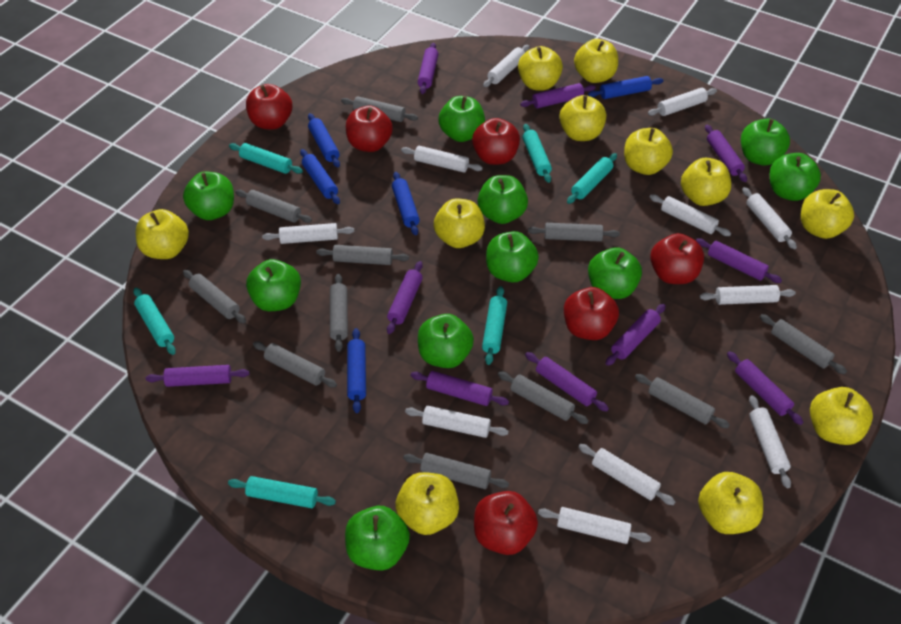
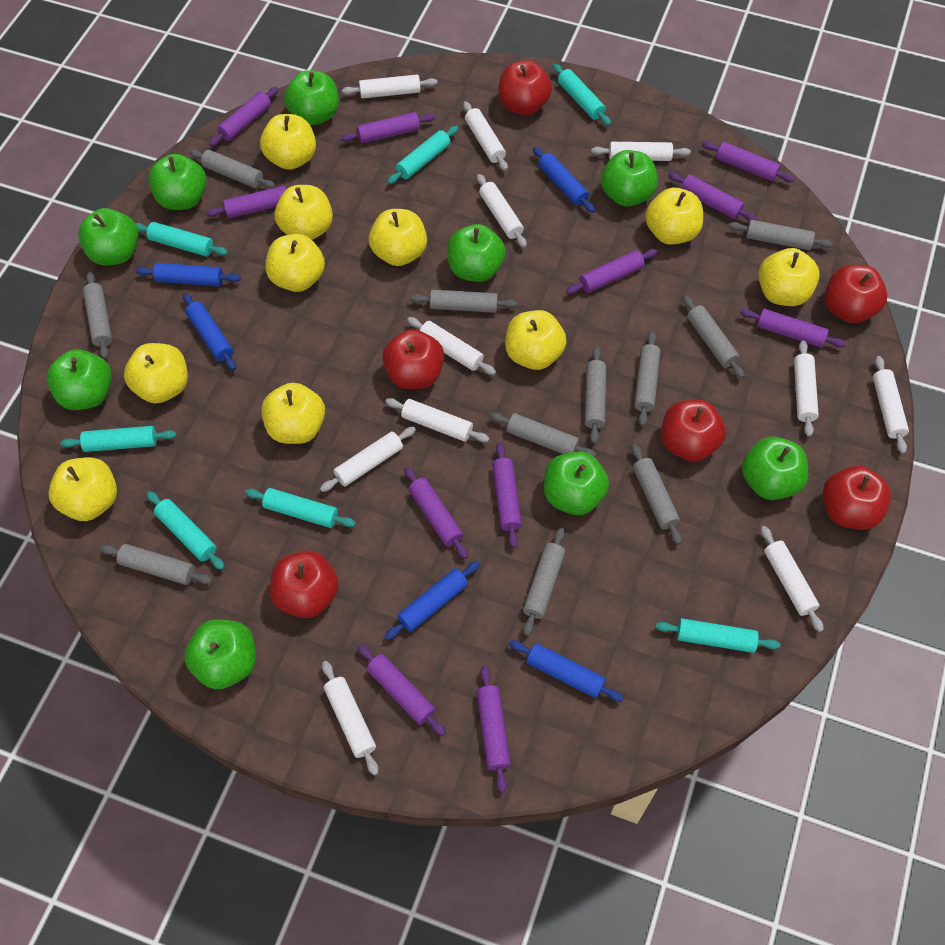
green apple: [183,172,234,220] [246,259,301,311] [345,506,410,570] [418,314,474,368] [438,96,485,142] [477,175,528,224] [486,231,539,283] [588,247,642,299] [741,118,790,165] [770,153,821,201] = 10 -> [47,349,112,410] [78,208,139,265] [148,154,207,210] [184,619,256,689] [284,70,339,125] [447,224,506,282] [544,451,609,515] [601,150,658,207] [742,437,808,500] = 9
purple rolling pin: [146,365,250,387] [387,261,423,334] [410,371,509,406] [418,43,438,94] [520,83,596,109] [525,352,609,412] [605,304,666,366] [696,239,782,283] [705,125,747,182] [727,351,804,425] = 10 -> [206,185,286,218] [209,87,279,146] [341,112,436,144] [357,644,446,736] [404,466,468,559] [476,666,511,792] [492,443,522,548] [566,249,657,294] [668,172,758,221] [702,141,795,182] [740,309,846,348] = 11
turquoise rolling pin: [133,288,176,355] [228,476,336,508] [229,143,303,174] [482,286,507,365] [523,124,552,183] [567,153,617,204] = 6 -> [61,426,176,452] [136,222,228,257] [147,491,225,570] [245,488,356,528] [387,126,458,184] [553,64,611,126] [655,618,780,653] = 7
yellow apple: [136,209,189,259] [396,472,459,535] [434,199,485,248] [518,46,563,91] [559,95,606,141] [574,39,618,83] [624,128,673,175] [681,158,731,206] [698,472,763,534] [801,189,854,239] [810,387,873,445] = 11 -> [48,457,117,521] [124,343,188,404] [260,114,316,170] [261,383,325,444] [265,234,325,292] [275,185,333,240] [369,209,427,266] [505,310,567,370] [645,187,703,245] [758,248,820,306] = 10

